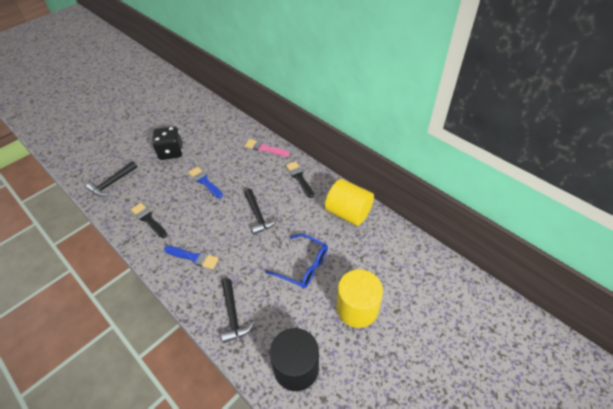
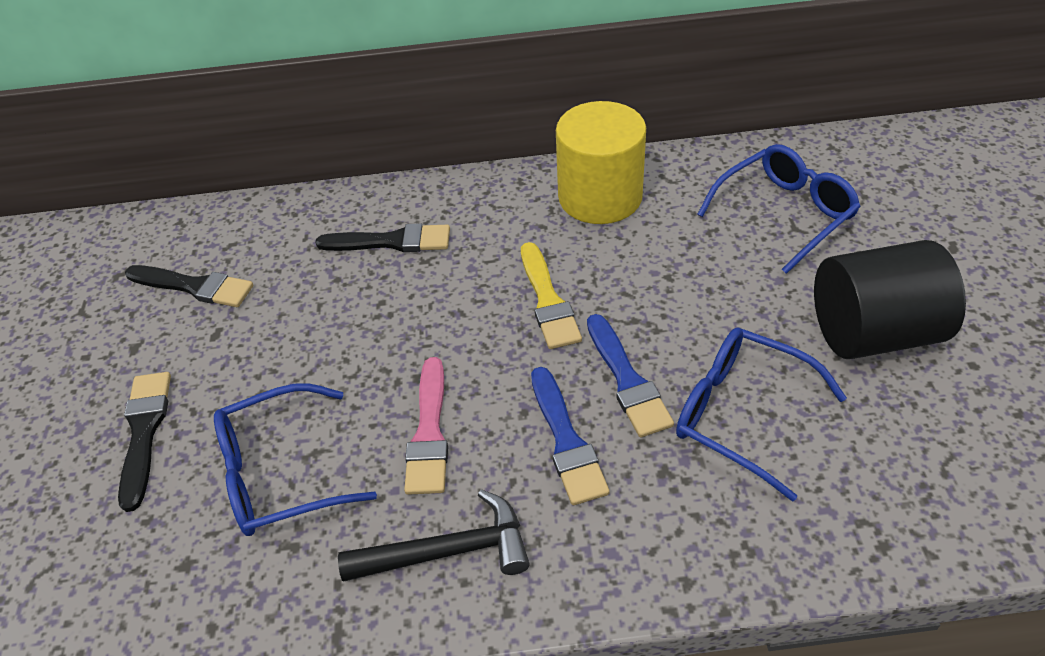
black brush: [131,203,167,238] [286,161,314,198] = 2 -> [118,372,171,512] [125,265,253,307] [315,223,450,252] = 3
black dice: [152,126,183,160] = 1 -> none = 0
black hammer: [86,161,137,197] [221,279,254,343] [244,189,277,235] = 3 -> [338,490,530,582] = 1
blue glasses: [265,234,328,289] = 1 -> [214,383,377,536] [676,327,847,502] [697,144,860,274] = 3
yellow brush: none = 0 -> [521,242,582,349] = 1
yellow cylinder: [325,179,374,226] [337,269,383,328] = 2 -> [556,101,646,224] = 1

